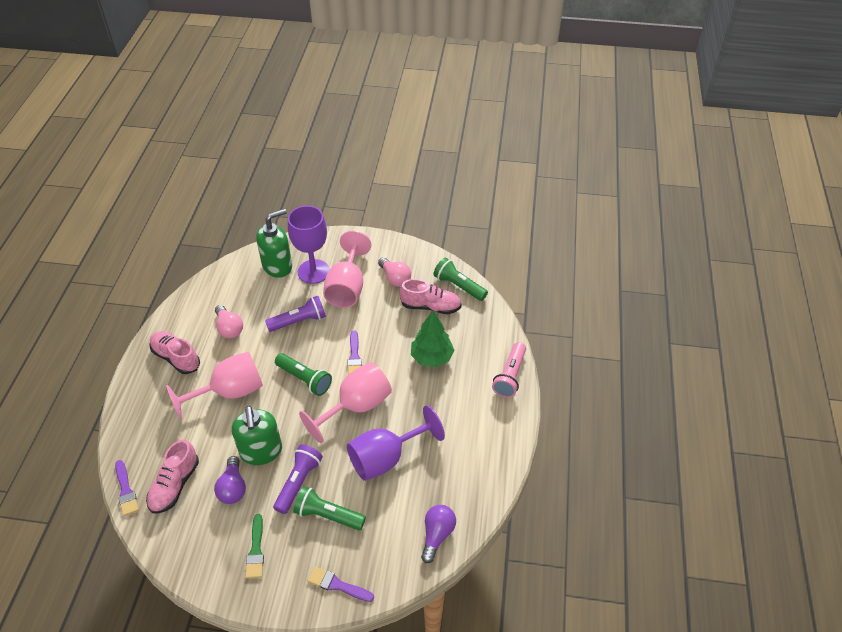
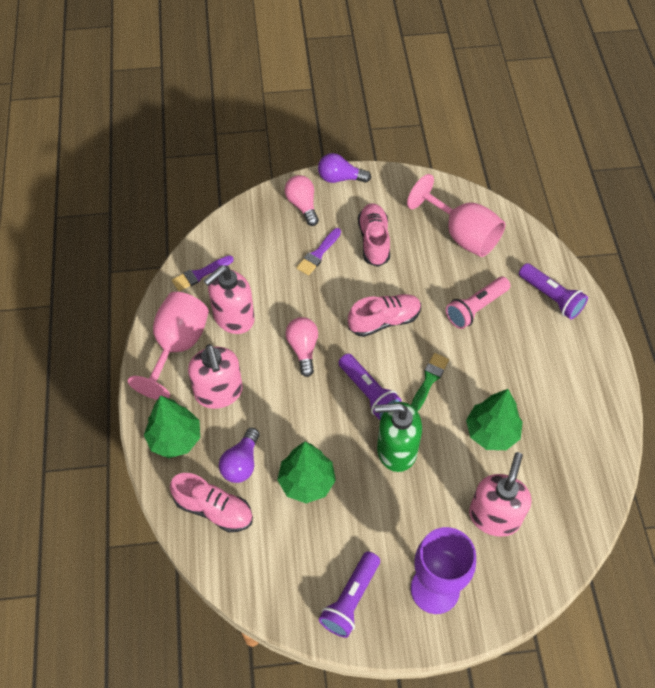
green flashlight: [275,353,332,396] [293,486,366,530] [433,258,488,301] = 3 -> none = 0
green soap dispenser: [232,406,282,465] [256,209,292,278] = 2 -> [375,402,422,472] = 1
green tree: [411,310,454,367] = 1 -> [144,395,200,458] [277,442,336,503] [466,389,523,450] = 3
pink goblet: [166,352,263,420] [299,362,392,443] [323,231,371,308] = 3 -> [128,292,209,400] [407,174,505,257] = 2
pink soap dispenser: none = 0 -> [188,344,243,409] [204,265,255,334] [469,452,532,537] = 3
purple brush: [115,460,139,516] [307,567,374,602] [347,331,362,375] = 3 -> [172,255,234,291] [296,228,341,276] = 2
purple flashlight: [265,296,326,332] [273,444,323,514] = 2 -> [319,551,380,638] [338,354,401,420] [519,263,588,319] = 3
purple goblet: [288,206,330,284] [347,405,445,481] = 2 -> [411,527,476,614] = 1

